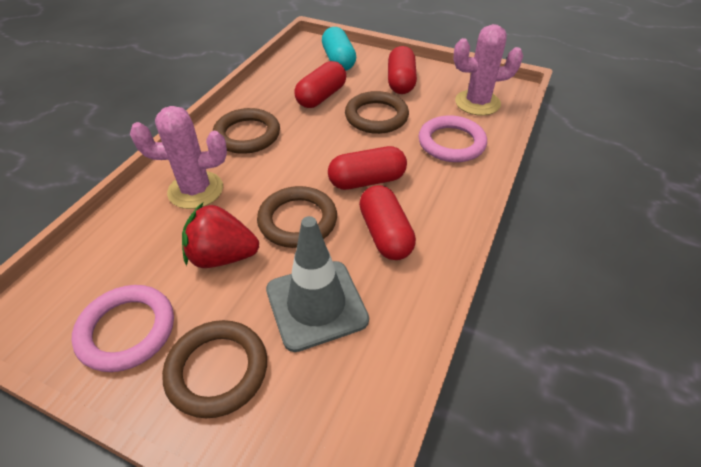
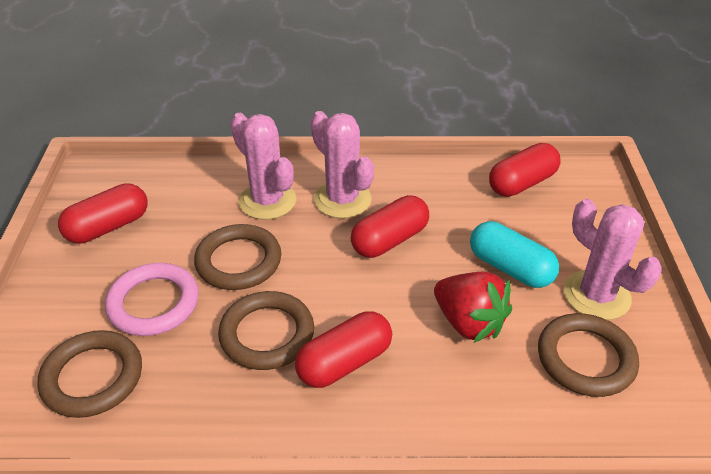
grey traffic cone: [266,216,369,352] = 1 -> none = 0
pink cactus: [130,106,227,209] [453,24,523,116] = 2 -> [231,113,296,220] [311,111,374,218] [564,199,662,320] = 3
pink ring: [72,285,174,372] [419,115,487,162] = 2 -> [105,263,199,336] = 1

